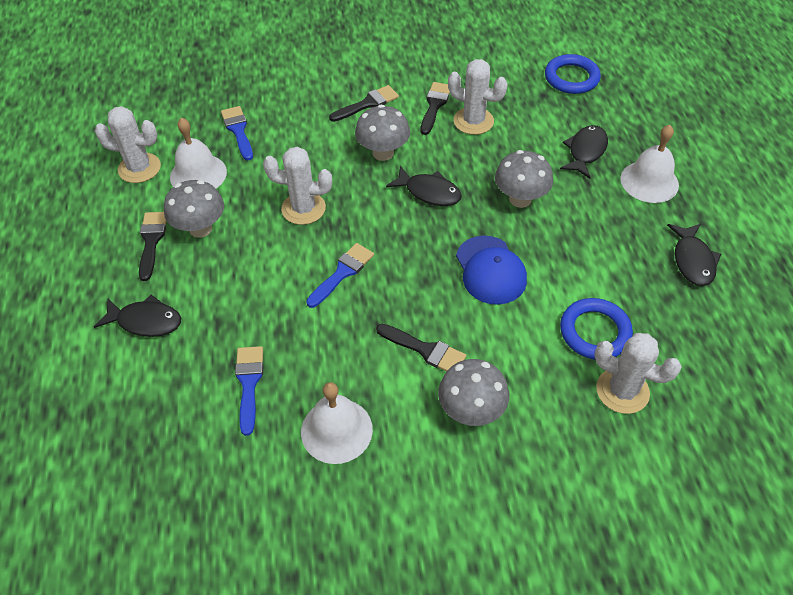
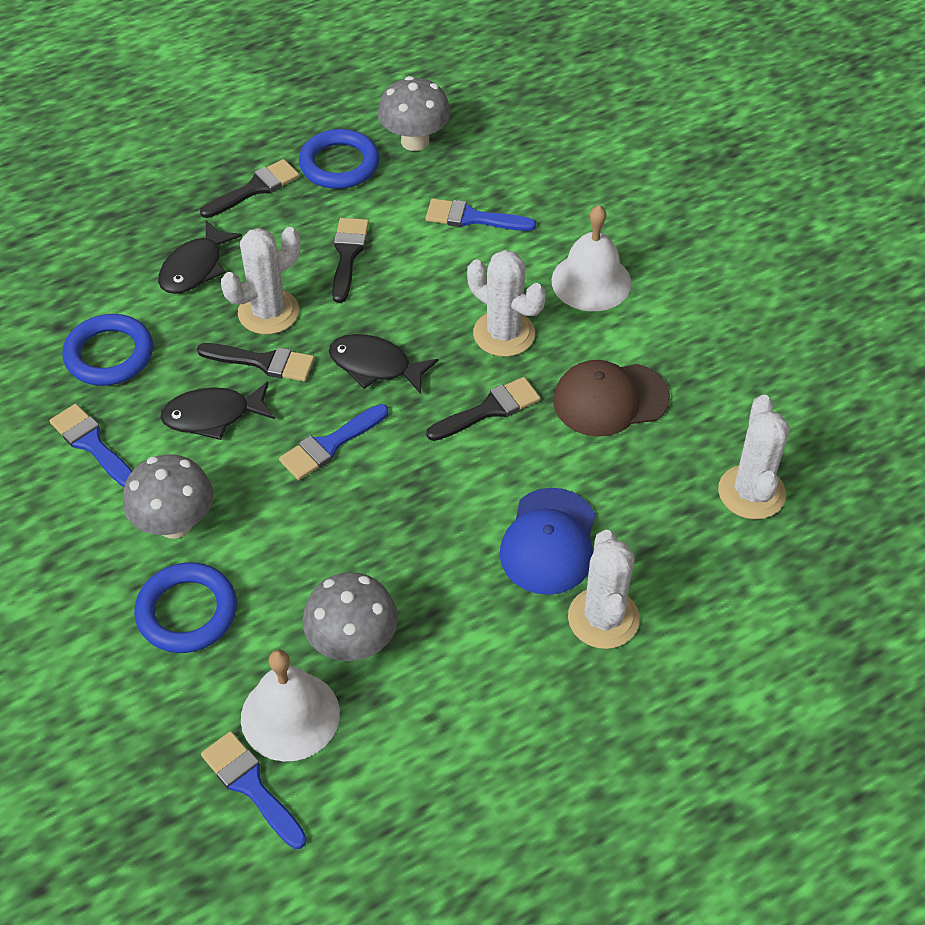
black fish: [94,295,181,337] [386,166,462,206] [560,125,608,179] [667,224,721,286] = 4 -> [158,220,242,294] [160,382,275,440] [329,334,438,394] = 3
blue brush: [221,106,253,160] [235,346,263,436] [306,243,374,308] = 3 -> [50,404,132,487] [201,731,307,849] [279,404,388,480] [426,199,536,231] = 4
blue ring: [545,54,601,94] [560,298,633,360] = 2 -> [62,314,153,386] [134,562,237,653] [299,129,380,189] = 3
brown cap: none = 0 -> [553,360,670,437] = 1
grey mushroom: [164,180,224,238] [355,105,410,161] [438,359,509,426] [495,150,553,208] = 4 -> [123,454,213,539] [302,572,398,661] [378,76,451,151] = 3
white bell: [170,118,227,188] [301,382,373,464] [621,125,679,203] = 3 -> [241,650,340,761] [552,205,631,311] = 2

